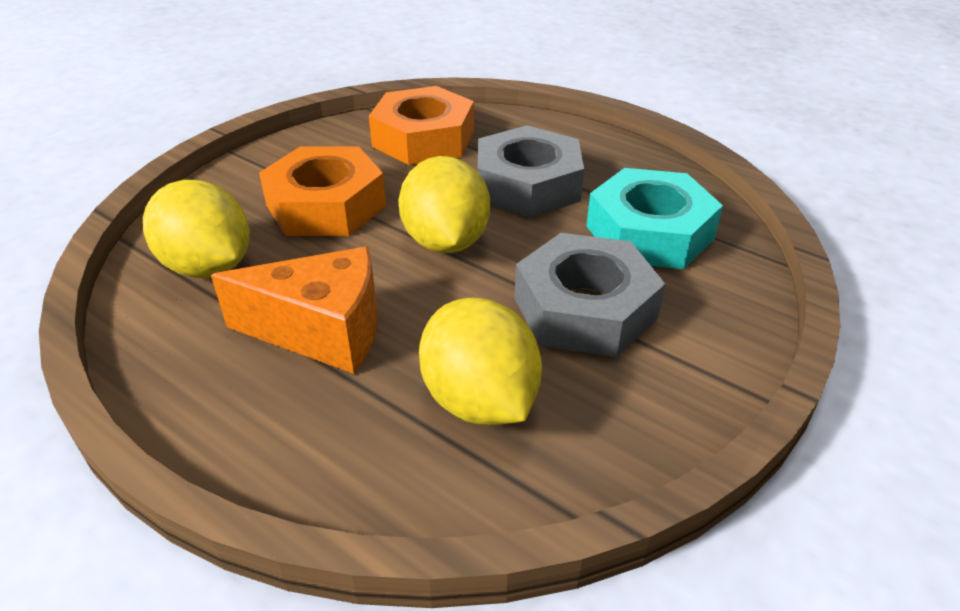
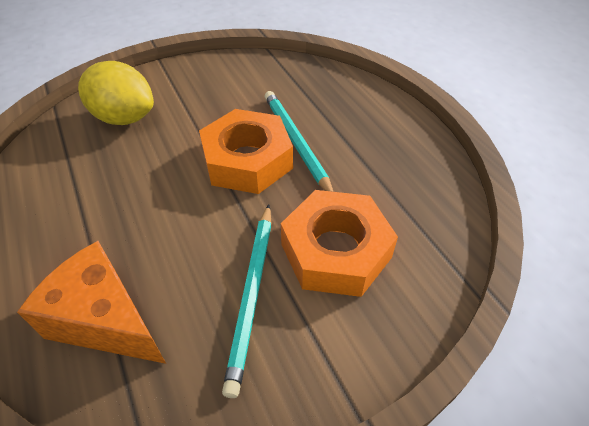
grey nut: [478,125,584,218] [515,233,665,357] = 2 -> none = 0
turquoise nut: [586,168,723,269] = 1 -> none = 0
turquoise pencil: none = 0 -> [222,204,272,398] [265,91,334,192] = 2
yellow lemon: [143,180,250,278] [399,156,490,253] [419,298,542,425] = 3 -> [78,61,154,125] = 1

